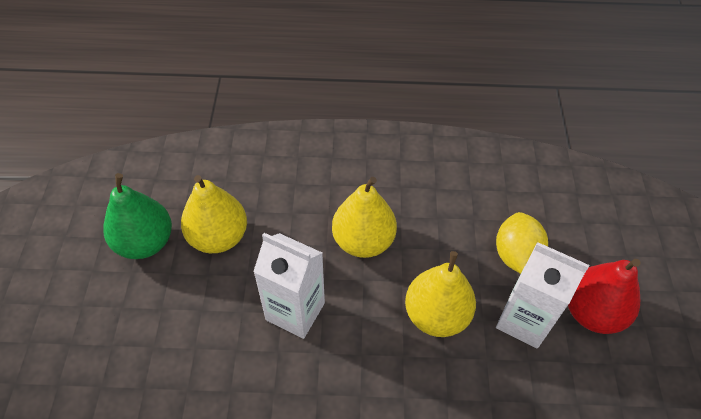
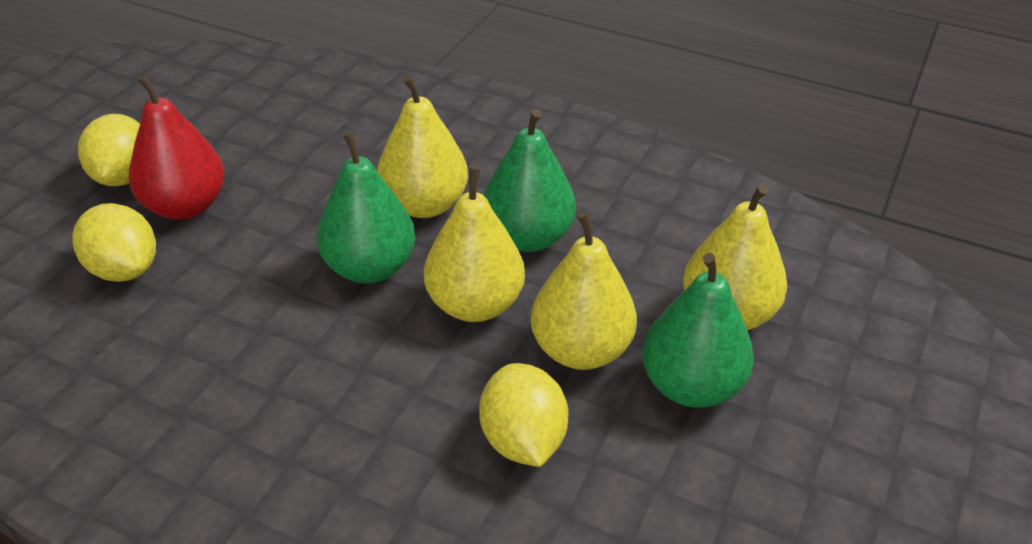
green pear: [103,173,172,259] = 1 -> [317,132,415,284] [484,109,576,252] [642,253,754,408] = 3
white carton: [253,233,325,339] [496,242,589,348] = 2 -> none = 0
yellow lemon: [496,212,548,274] = 1 -> [73,203,156,282] [78,114,140,186] [479,363,568,467] = 3
yellow pear: [181,175,247,253] [332,177,397,258] [405,251,476,337] = 3 -> [377,75,468,218] [424,167,525,322] [531,212,637,370] [683,184,787,330] = 4

